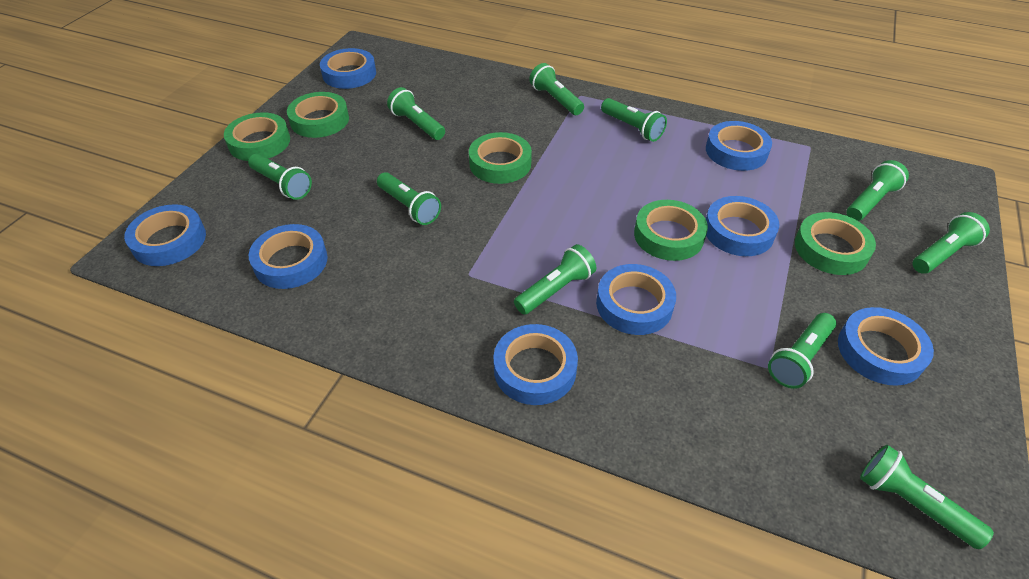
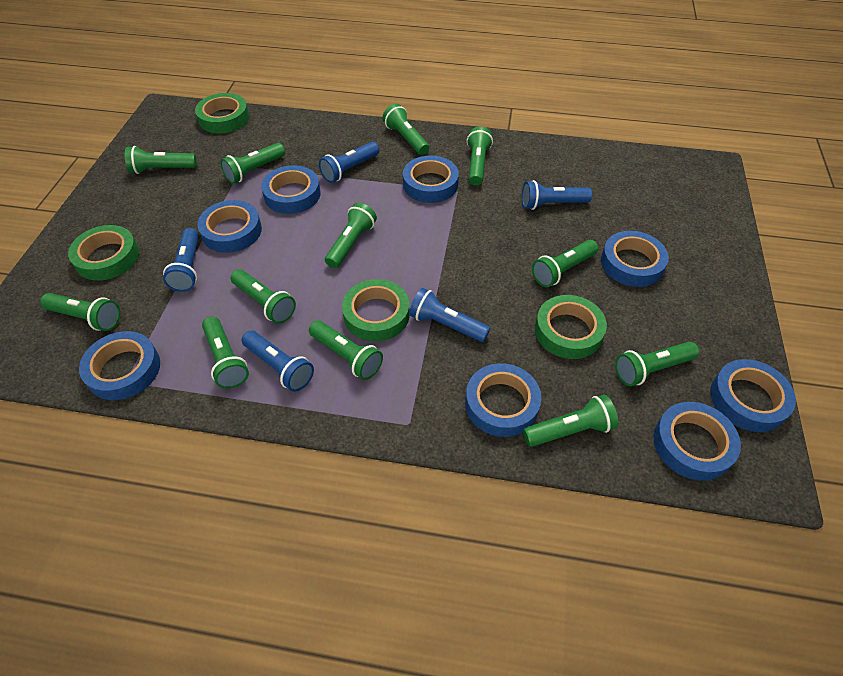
blue flashlight: none = 0 -> [163,228,199,292] [242,331,314,392] [319,142,379,183] [409,288,490,342] [522,180,592,210] = 5
green flashlight: [248,154,312,200] [377,172,441,225] [387,87,445,140] [514,244,596,315] [529,63,584,115] [601,98,667,142] [768,313,837,389] [847,160,909,221] [860,445,994,549] [913,212,990,274] = 10 -> [40,293,120,331] [125,146,197,174] [202,317,249,389] [220,143,285,184] [231,269,296,324] [309,320,383,380] [325,203,377,268] [382,104,429,155] [467,127,493,186] [523,395,618,447] [532,240,598,287] [615,342,699,386] = 12
green tape: [224,112,290,161] [287,92,349,138] [469,132,532,184] [634,200,708,261] [795,212,876,275] = 5 -> [68,225,139,281] [195,93,249,133] [342,279,409,341] [535,295,607,359] = 4

